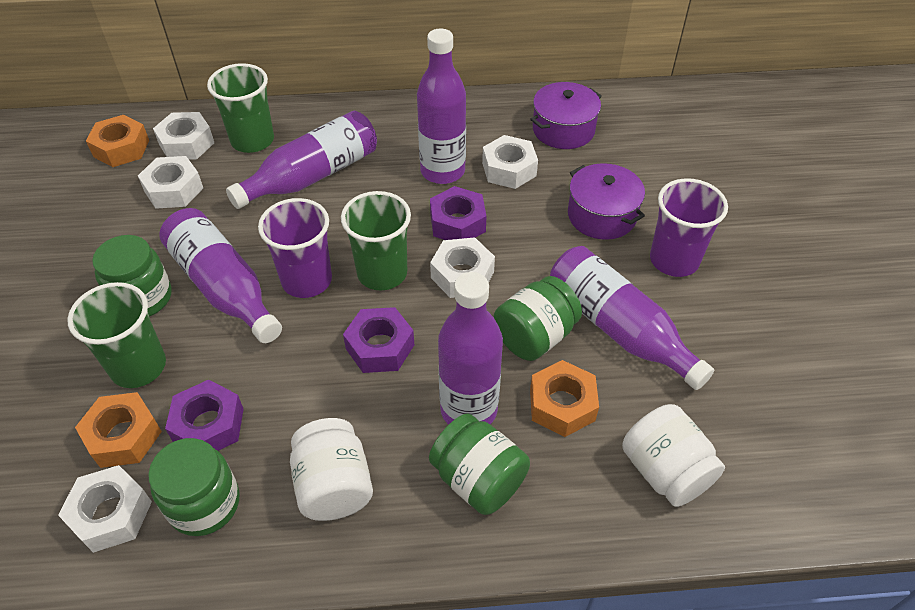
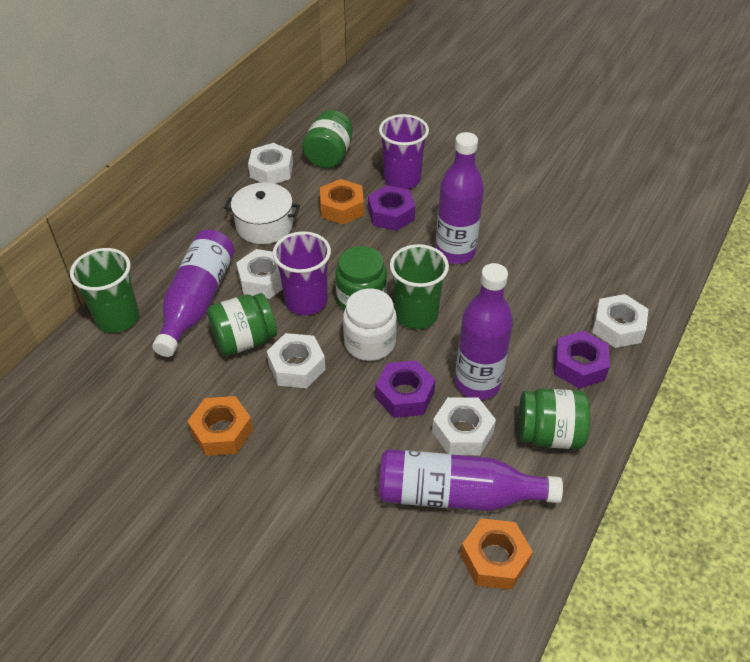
green cup: [67,282,166,388] [207,63,274,153] [341,191,411,291] = 3 -> [70,248,139,333] [390,244,449,329] = 2
purple bottle: [159,208,282,343] [226,111,377,209] [417,29,466,184] [438,272,503,425] [550,246,714,390] = 5 -> [152,230,235,357] [379,449,563,511] [436,132,484,264] [455,263,513,400] = 4
purple pot: [530,82,602,149] [568,163,645,240] = 2 -> none = 0
white jar: [290,418,373,521] [622,404,725,507] = 2 -> [343,289,397,361] = 1
white pot: none = 0 -> [224,183,300,244] = 1

